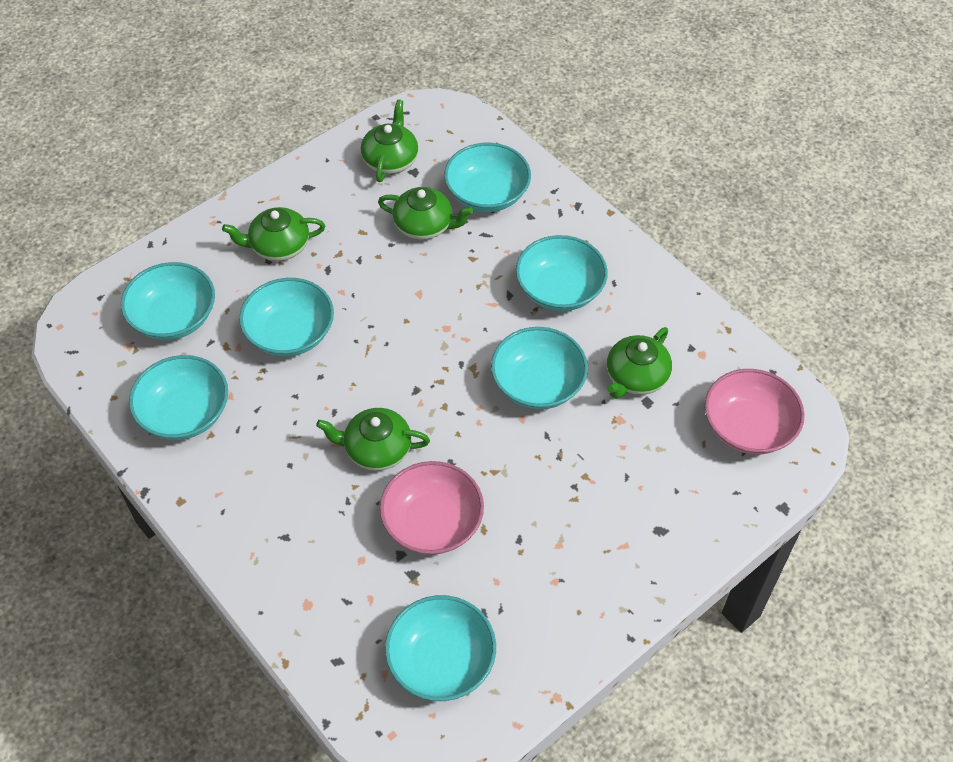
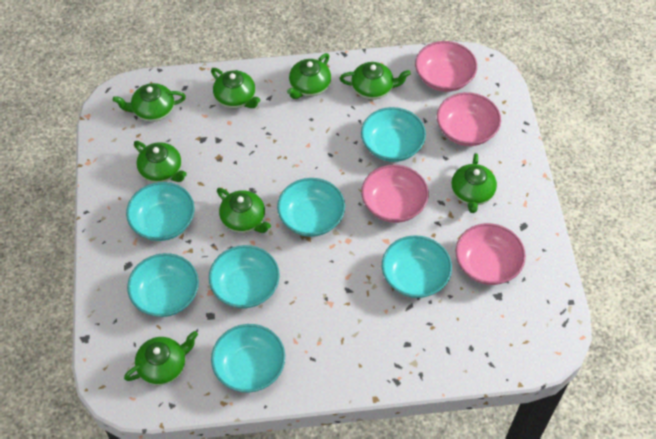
green teapot: [222,207,325,261] [316,408,430,471] [361,99,418,182] [378,187,473,240] [607,327,672,399] = 5 -> [113,83,186,122] [124,331,198,385] [134,141,187,183] [211,68,260,108] [217,188,271,233] [287,53,331,99] [340,62,411,100] [451,153,497,213] = 8
pink bowl: [380,461,484,555] [705,369,805,455] = 2 -> [361,165,429,223] [415,41,477,92] [437,92,501,146] [455,223,526,285] = 4

